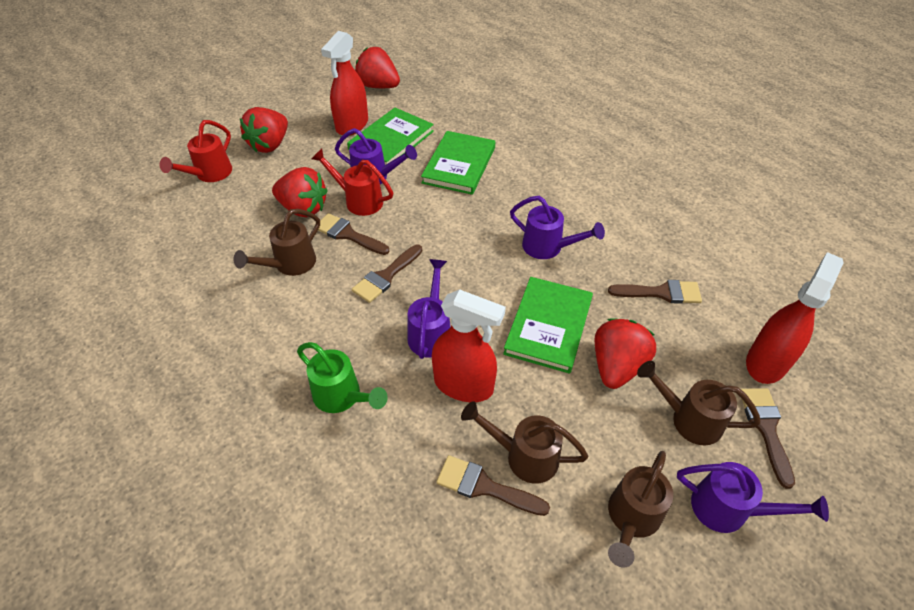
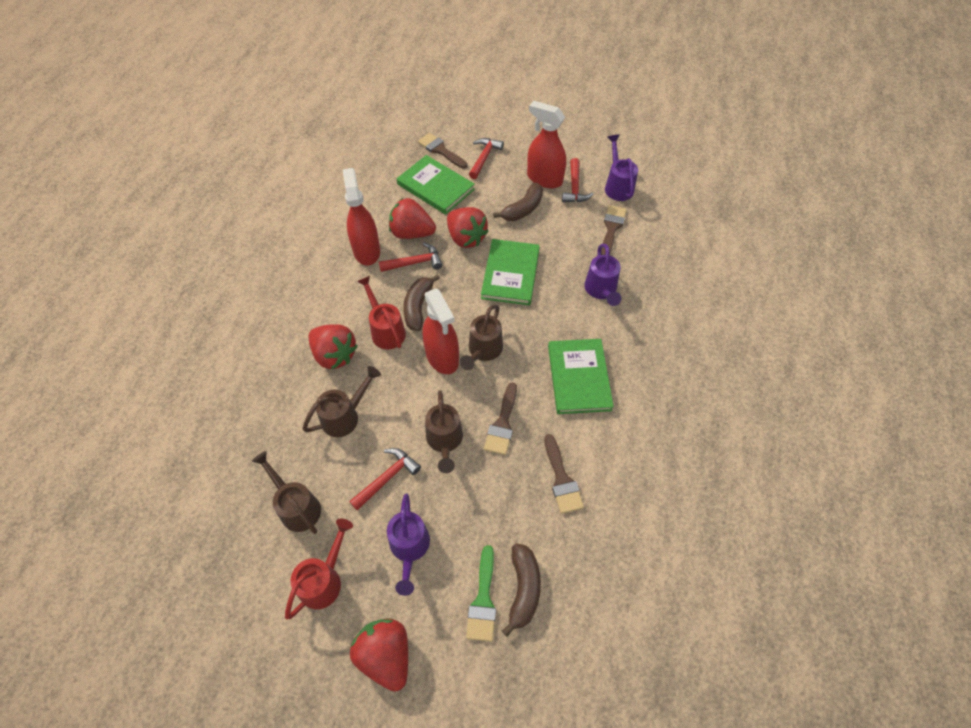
brown banana: none = 0 -> [403,274,440,331] [493,182,543,221] [502,543,541,637] = 3
brown brush: [314,213,389,255] [352,245,422,303] [436,455,550,516] [608,280,702,304] [741,388,795,489] = 5 -> [418,133,468,169] [484,383,517,455] [544,434,584,514] [601,205,627,255] = 4
green brush: none = 0 -> [466,545,496,642] = 1
green watering can: [297,342,388,413] = 1 -> none = 0
purple watering can: [335,128,417,185] [408,259,451,359] [510,196,605,259] [677,462,829,533] = 4 -> [387,494,430,596] [584,244,622,306] [605,135,638,201] = 3
red hammer: none = 0 -> [349,448,421,511] [379,243,442,272] [469,138,504,179] [562,158,593,202] = 4

